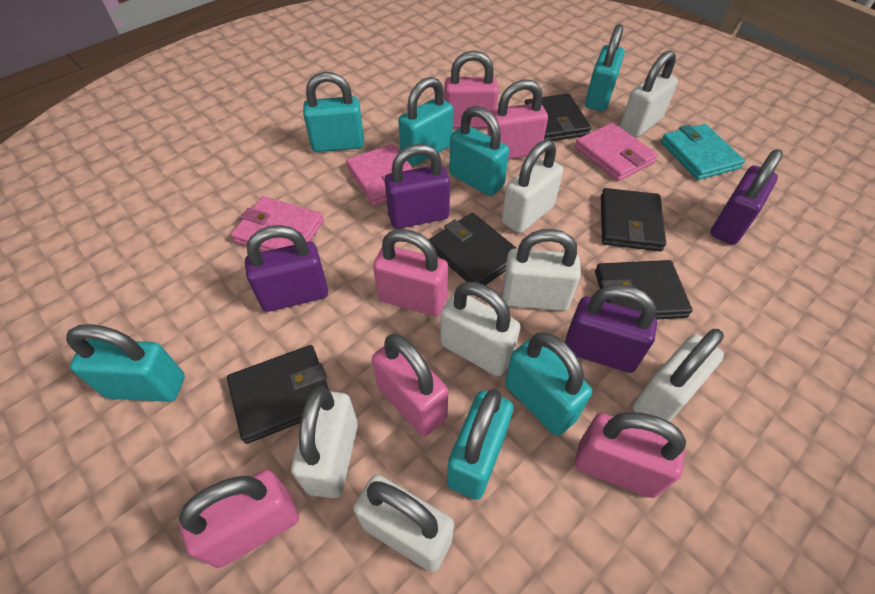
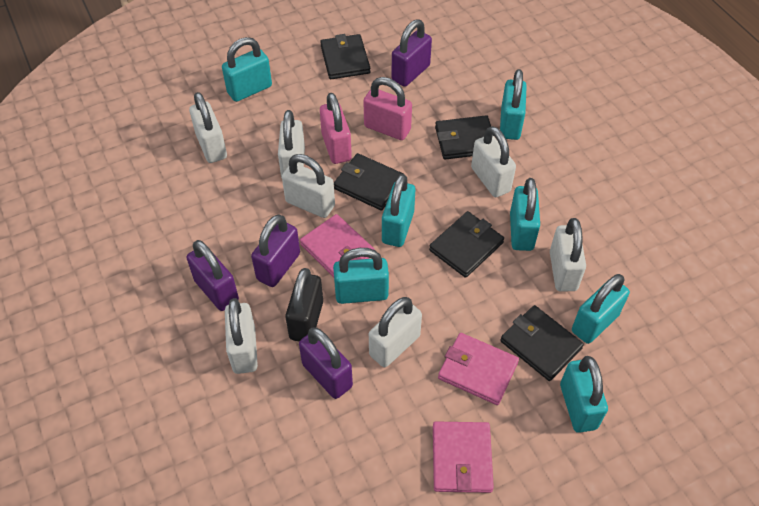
black padlock: none = 0 -> [285,268,323,342] = 1
pink padlock: [179,470,299,568] [372,334,448,436] [373,229,448,316] [444,50,499,129] [487,79,548,160] [575,412,686,498] = 6 -> [320,93,352,164] [363,77,412,140] = 2
turquoise wallet: [661,124,745,180] = 1 -> none = 0

